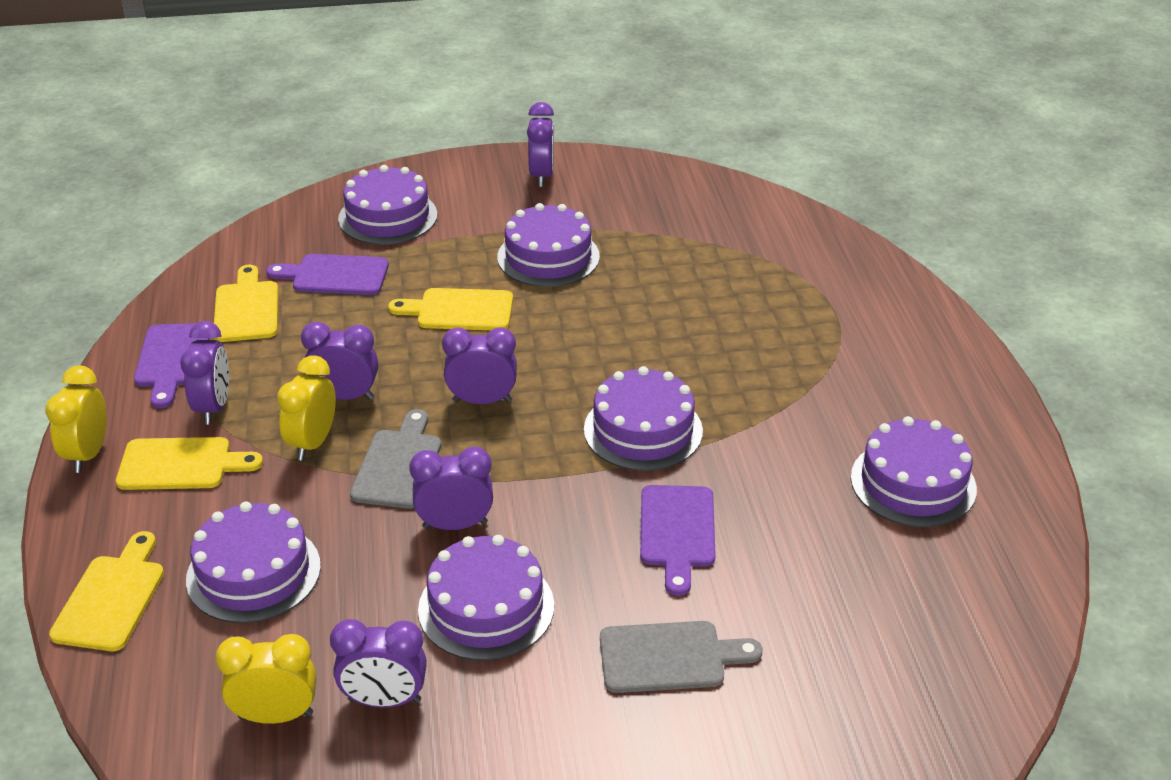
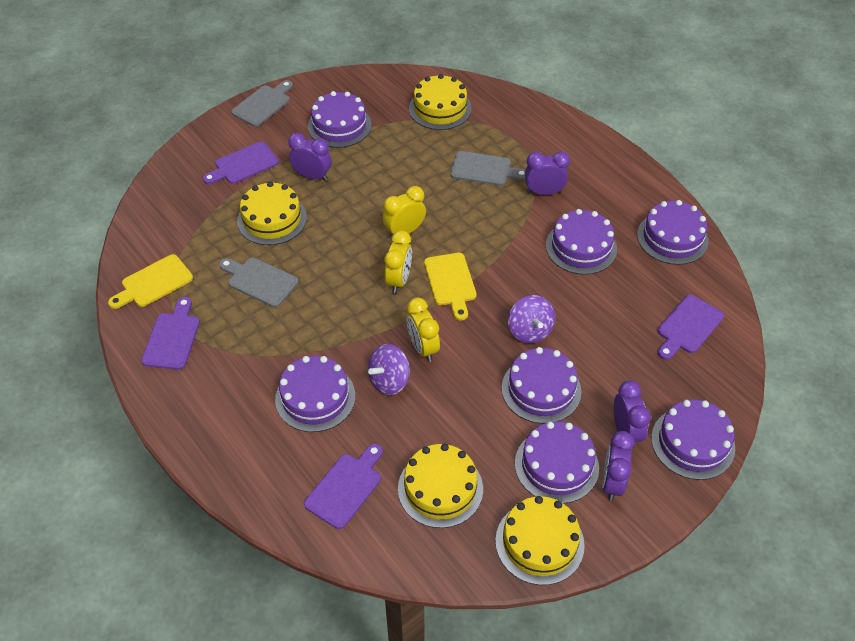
grey cutting board: [350,409,441,509] [600,621,763,693] = 2 -> [219,257,299,307] [231,80,293,127] [450,151,526,186] = 3
purple cake: [186,501,321,623] [338,165,437,245] [418,535,554,661] [497,203,600,287] [584,366,703,471] [851,416,977,527] = 6 -> [275,356,355,432] [308,91,371,148] [502,347,581,424] [515,421,599,504] [546,209,617,275] [637,200,709,265] [651,399,735,480] = 7
purple clock: [180,321,229,425] [301,322,378,400] [330,619,427,708] [409,447,493,530] [442,327,517,404] [527,102,554,187] = 6 -> [288,133,331,181] [525,152,570,195] [602,431,634,501] [614,380,651,449] = 4
purple cutting board: [134,323,210,408] [266,254,389,295] [640,485,716,596] = 3 -> [141,297,200,370] [203,142,279,184] [304,444,383,529] [658,295,724,360] = 4
purple spinning top: none = 0 -> [368,344,410,395] [508,295,555,343] = 2
yellow cake: none = 0 -> [237,182,307,245] [398,444,483,528] [409,74,472,130] [495,496,585,585] = 4
yellow cutting board: [49,531,164,651] [116,437,263,490] [214,265,278,342] [388,288,513,330] = 4 -> [108,254,193,309] [424,253,476,321] = 2

